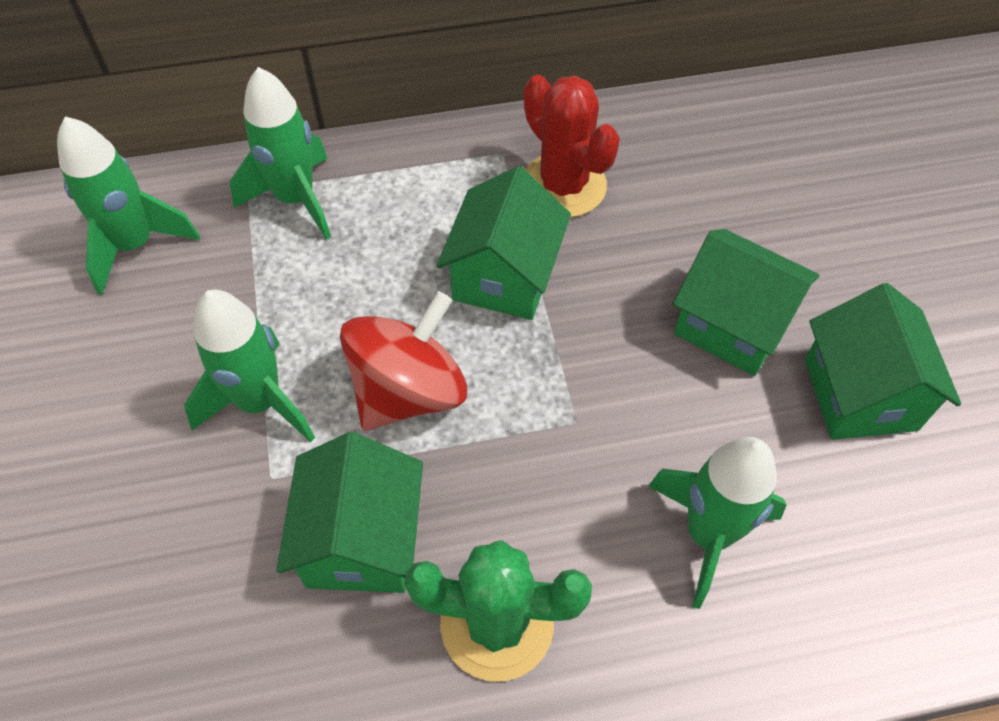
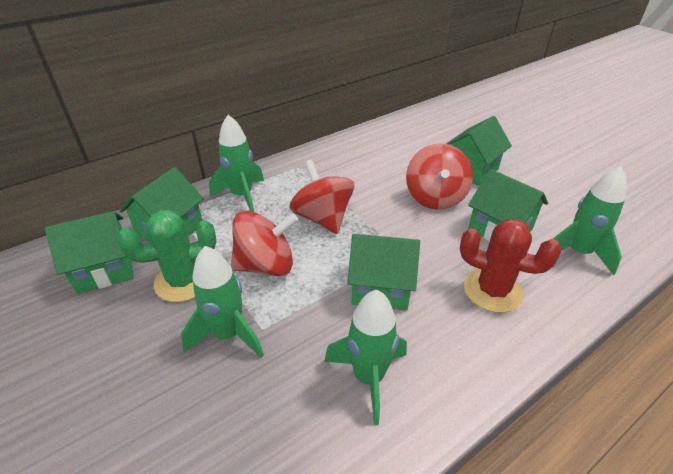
green house: [276,432,423,593] [436,166,571,320] [673,229,820,376] [805,283,961,440] = 4 -> [45,211,134,294] [119,167,204,242] [348,234,420,311] [446,116,512,186] [468,169,548,242] = 5
red spinning top: [340,291,467,431] = 1 -> [231,211,298,276] [289,160,354,234] [406,143,473,210] = 3

